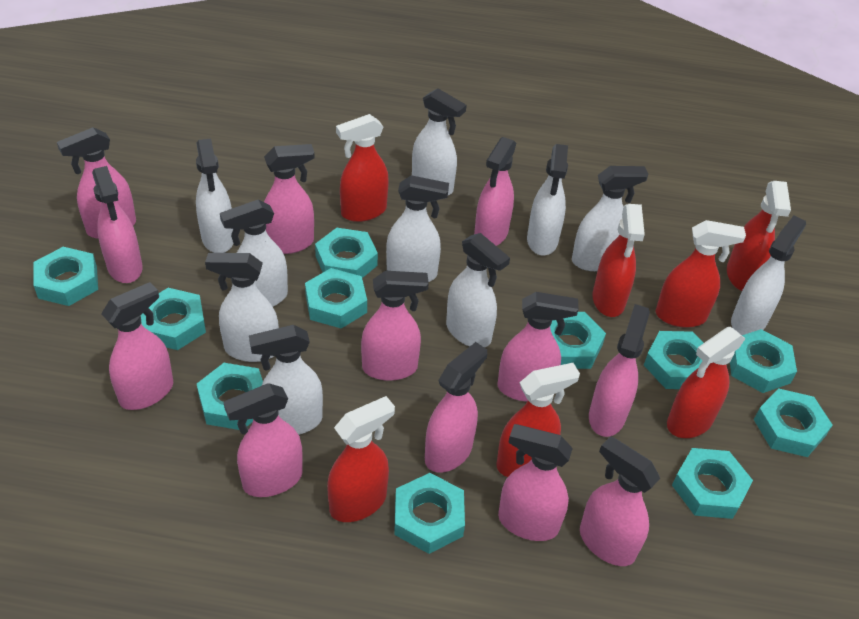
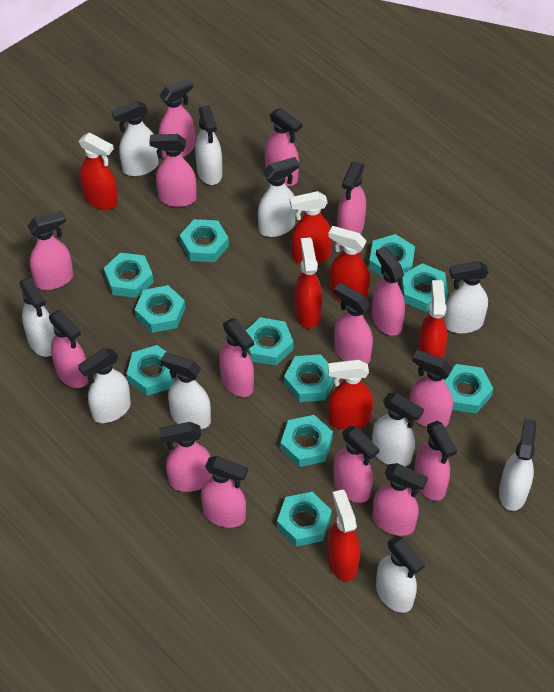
pink spray bottle: [57,127,136,239] [92,166,142,283] [101,282,173,410] [224,383,303,497] [264,144,315,254] [361,271,429,381] [425,342,487,473] [474,137,516,246] [497,292,579,402] [498,424,573,541] [580,436,660,566] [589,304,650,437] = 12 -> [27,210,73,290] [49,310,89,388] [149,134,197,207] [158,78,195,158] [159,422,212,492] [201,456,248,528] [219,318,254,397] [265,108,302,186] [333,426,379,503] [334,283,373,364] [337,162,366,234] [372,247,405,336] [373,463,428,536] [410,350,453,427] [414,421,457,501] = 15

